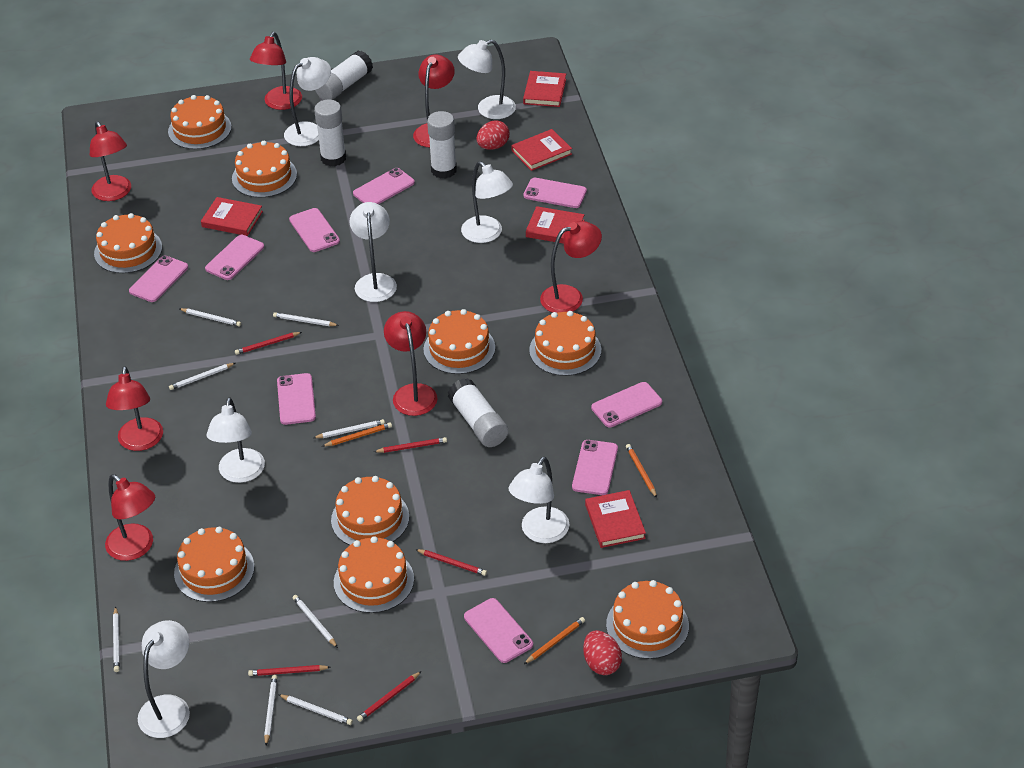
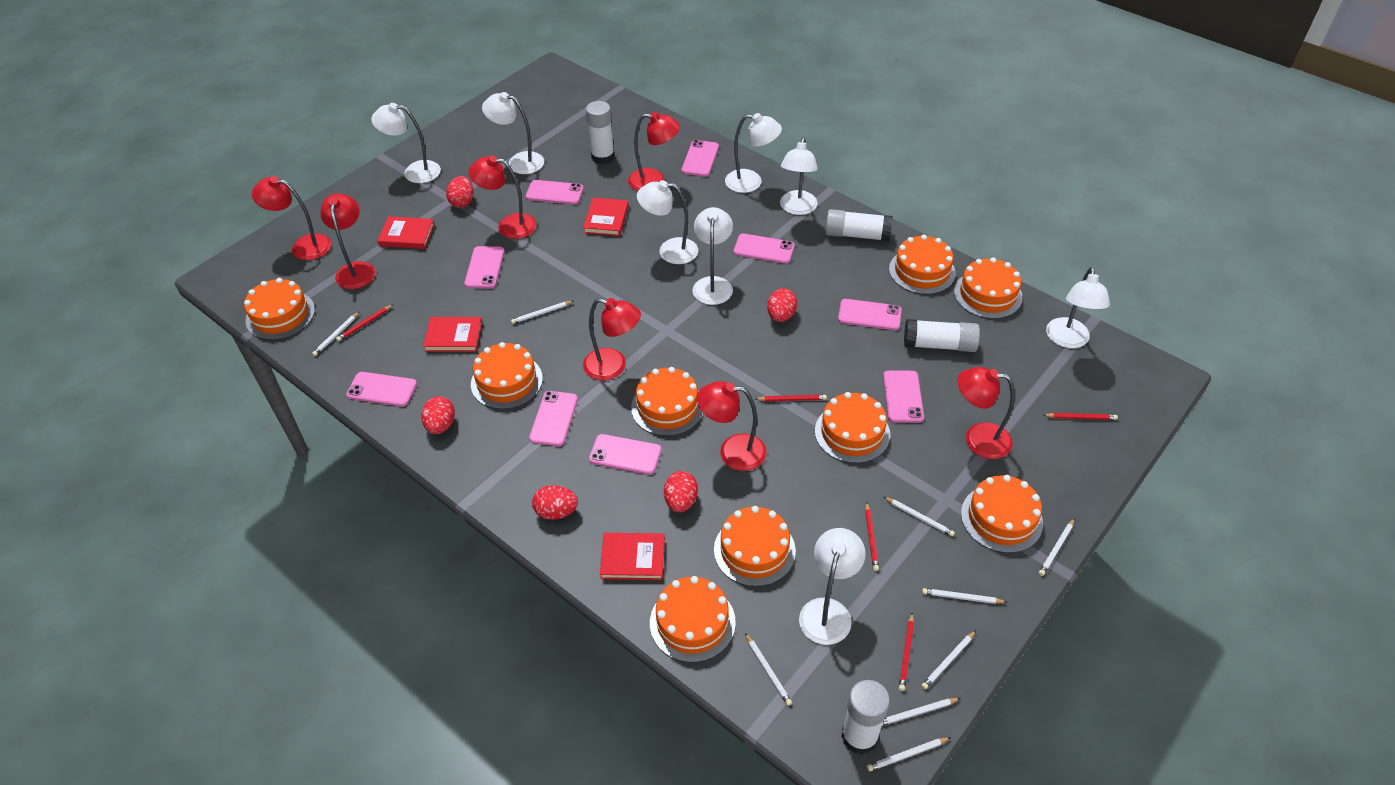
orange pencil: [323,422,392,446] [524,617,585,664] [626,444,657,498] = 3 -> none = 0
red book: [201,197,263,236] [511,129,572,171] [523,71,566,107] [526,206,585,244] [585,490,646,548] = 5 -> [377,216,435,249] [423,317,482,352] [583,198,629,236] [600,533,665,580] = 4
red egg: [476,120,509,150] [583,630,622,675] = 2 -> [421,396,455,434] [446,176,474,208] [532,485,578,520] [664,471,698,513] [767,288,797,322] = 5
white lamp: [138,620,190,738] [207,397,265,483] [284,57,331,146] [350,202,397,302] [458,40,516,119] [461,161,513,243] [509,457,569,543] = 7 -> [371,103,441,183] [482,92,544,174] [637,180,698,264] [693,207,733,305] [725,113,782,193] [780,137,818,215] [799,528,866,645] [1046,267,1110,348] = 8
white pencil: [113,606,120,672] [169,363,235,390] [179,308,241,326] [264,675,278,745] [273,312,339,326] [278,694,353,725] [293,595,338,648] [313,419,385,438] = 8 -> [312,311,360,356] [511,301,574,324] [745,633,792,706] [867,737,951,772] [882,698,961,726] [884,497,955,537] [921,630,976,689] [922,588,1007,604] [1039,518,1075,576] = 9

